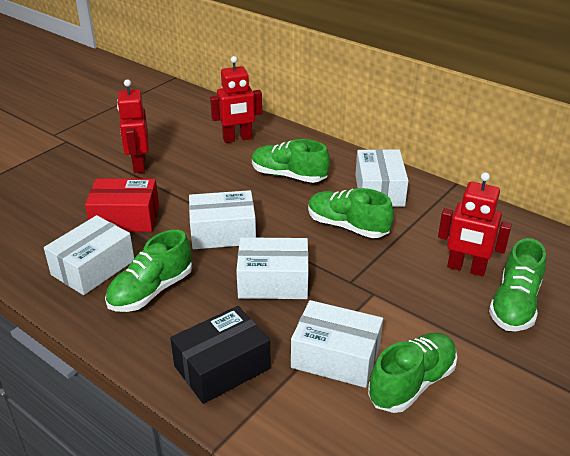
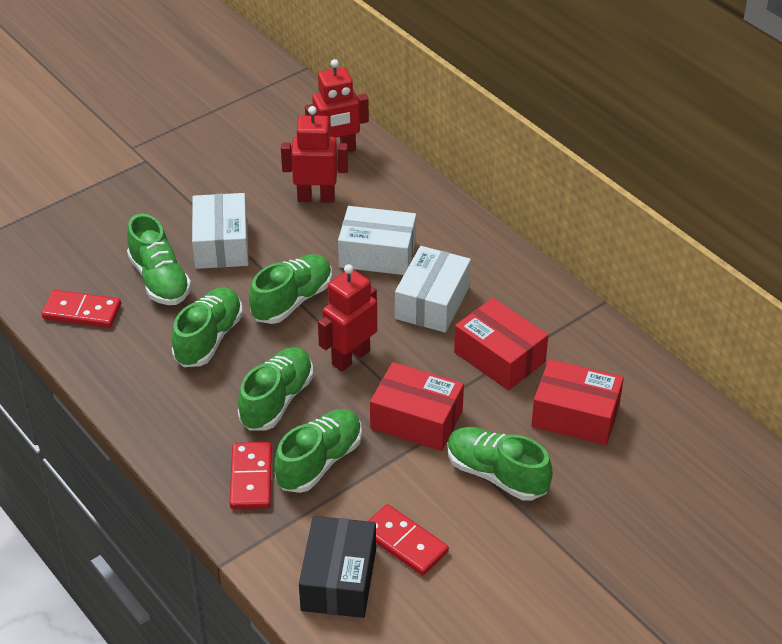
green shoe: [105,230,192,312] [252,139,330,183] [308,188,394,238] [368,332,457,413] [489,238,546,331] = 5 -> [127,214,191,305] [172,287,243,367] [238,347,313,431] [249,254,332,324] [274,409,362,493] [447,427,553,501] = 6
red box: [85,179,159,232] = 1 -> [370,362,464,451] [454,298,548,391] [531,359,624,445] = 3
red domino: none = 0 -> [42,290,121,328] [230,442,272,509] [368,504,449,576] = 3
white box: [44,215,134,295] [189,190,256,249] [236,237,309,299] [291,300,383,388] [355,149,408,207] = 5 -> [192,193,248,269] [338,206,416,275] [395,246,471,333] = 3

